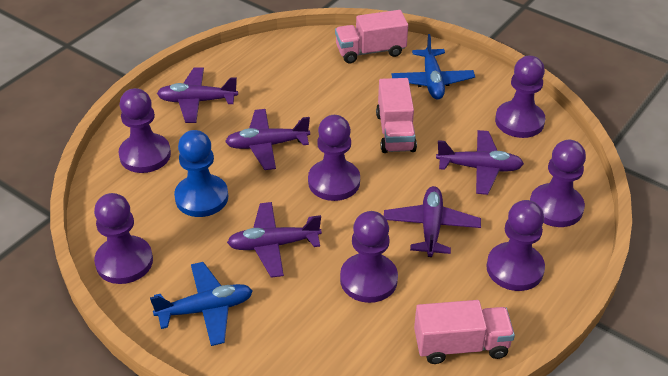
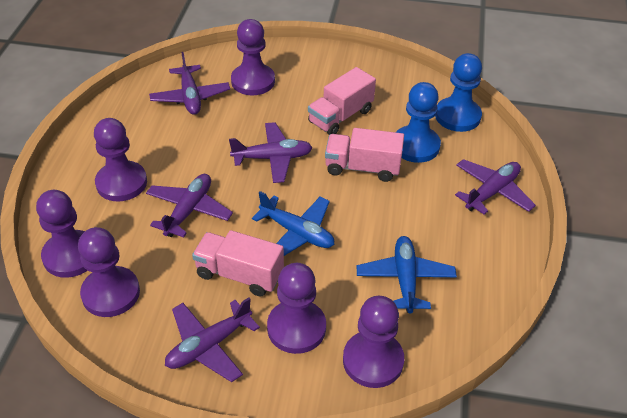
blue pawn: [174,130,228,217] = 1 -> [396,82,441,163] [435,53,482,132] = 2
purple pawn: [94,193,153,284] [119,88,171,173] [308,115,360,201] [340,211,398,303] [486,200,545,291] [495,56,545,138] [530,140,586,227] = 7 -> [36,190,88,278] [78,227,140,317] [94,118,147,201] [231,19,275,95] [267,263,326,354] [343,296,404,388] = 6

